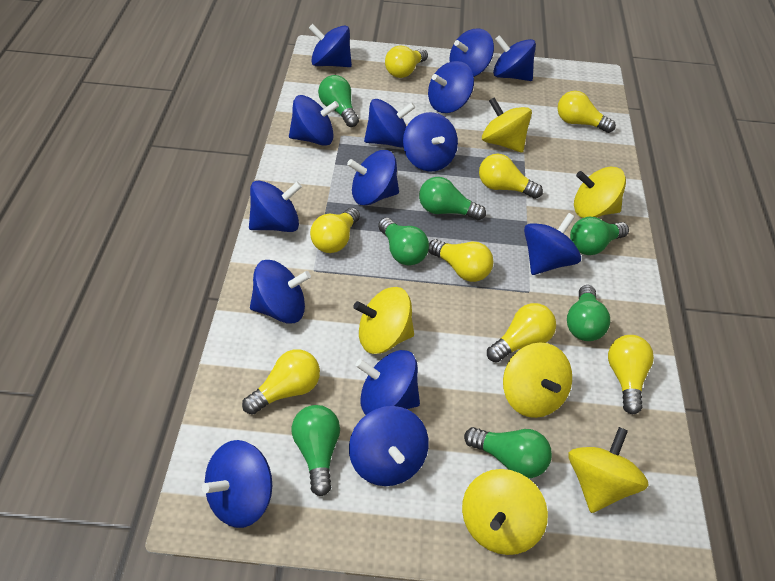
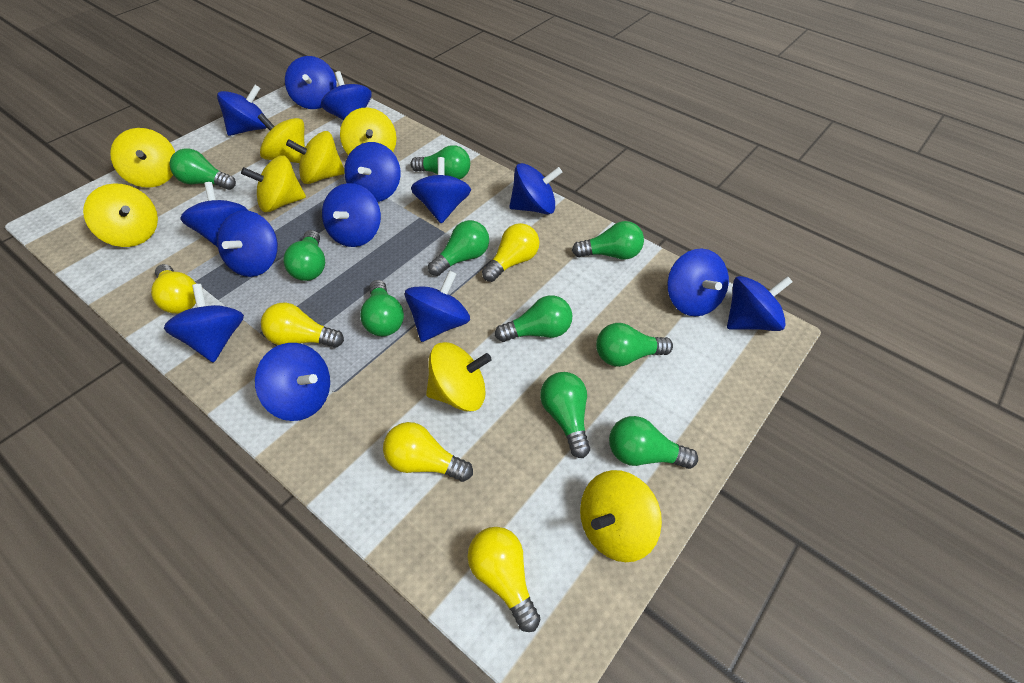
green light bulb: [292,405,340,496] [318,75,359,127] [378,218,429,265] [419,177,486,220] [464,427,552,478] [567,285,610,341] [570,217,629,255] = 7 -> [170,148,236,190] [283,230,325,281] [360,280,404,336] [410,145,470,179] [428,220,489,276] [495,295,572,342] [540,372,590,458] [572,221,644,260] [596,323,673,367] [609,416,698,469] = 10
yellow light bulb: [242,349,320,415] [310,207,360,253] [385,46,428,78] [428,239,493,282] [479,154,543,199] [487,303,556,363] [557,91,616,133] [608,335,654,414] = 8 -> [151,264,196,314] [261,303,344,348] [383,422,473,482] [468,527,541,632] [482,223,539,282] = 5
yellow spinning top: [353,287,414,354] [462,469,548,555] [482,97,532,153] [503,342,572,418] [568,427,649,513] [574,167,626,218] = 6 -> [83,183,158,247] [110,128,175,188] [241,155,306,212] [257,113,305,163] [286,131,344,184] [340,108,397,155] [426,342,492,412] [580,470,662,562] = 8

